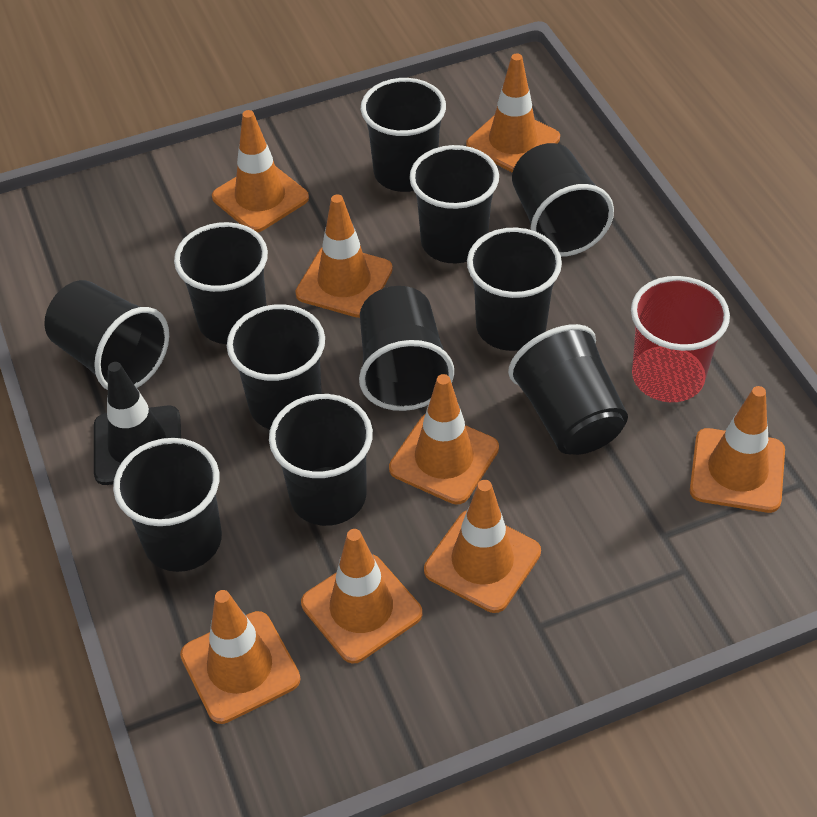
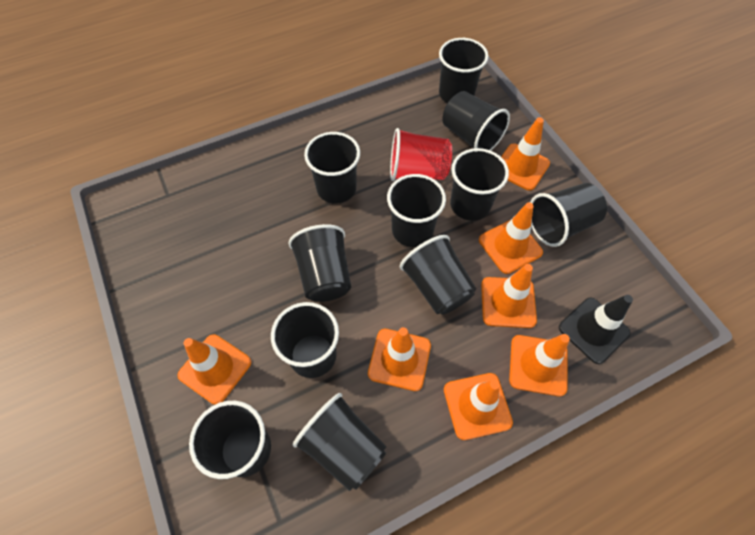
orange traffic cone: [180,590,300,724] [212,110,309,232] [295,194,393,318] [301,529,422,664] [389,374,499,505] [424,480,541,613] [466,53,560,173] [690,386,785,513] = 8 -> [177,334,252,405] [368,327,431,391] [444,373,513,440] [479,202,543,274] [481,264,537,328] [501,117,550,191] [509,334,570,396] = 7

